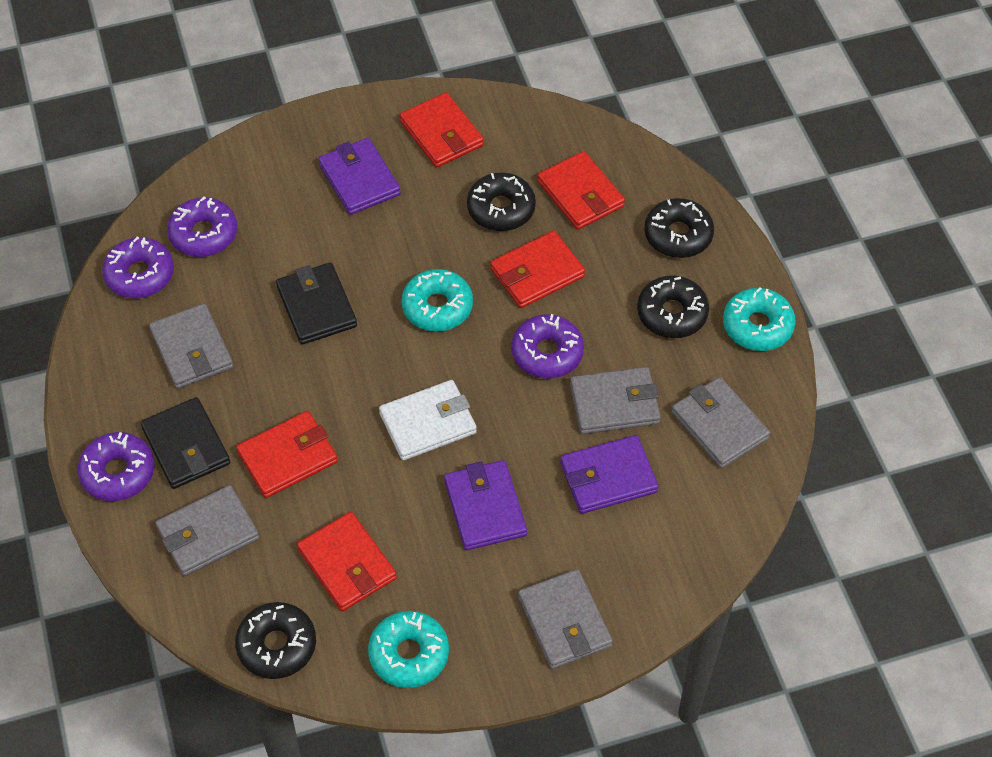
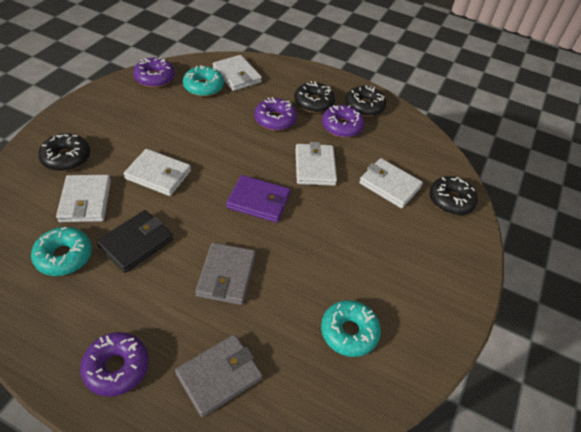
black wallet: [141,397,230,489] [276,262,357,345] = 2 -> [96,210,173,273] = 1
grey wallet: [149,303,233,389] [155,485,259,576] [518,569,613,669] [570,367,661,434] [671,377,770,468] = 5 -> [175,334,263,418] [195,242,256,305] = 2
purple wallet: [318,138,401,215] [444,460,527,550] [560,435,659,514] = 3 -> [226,175,291,223] = 1
red wallet: [236,411,338,498] [297,512,397,611] [400,92,484,167] [490,231,585,308] [537,151,625,230] = 5 -> none = 0
white wallet: [379,380,477,461] = 1 -> [56,175,111,222] [124,149,191,196] [213,55,262,91] [295,142,337,186] [359,158,423,208] = 5

